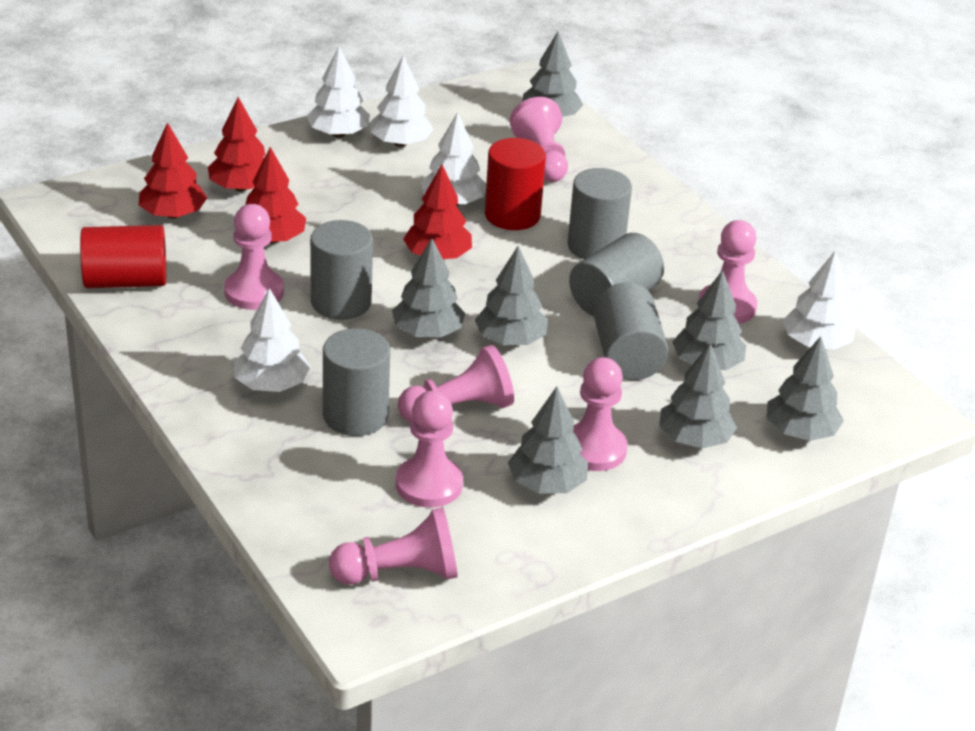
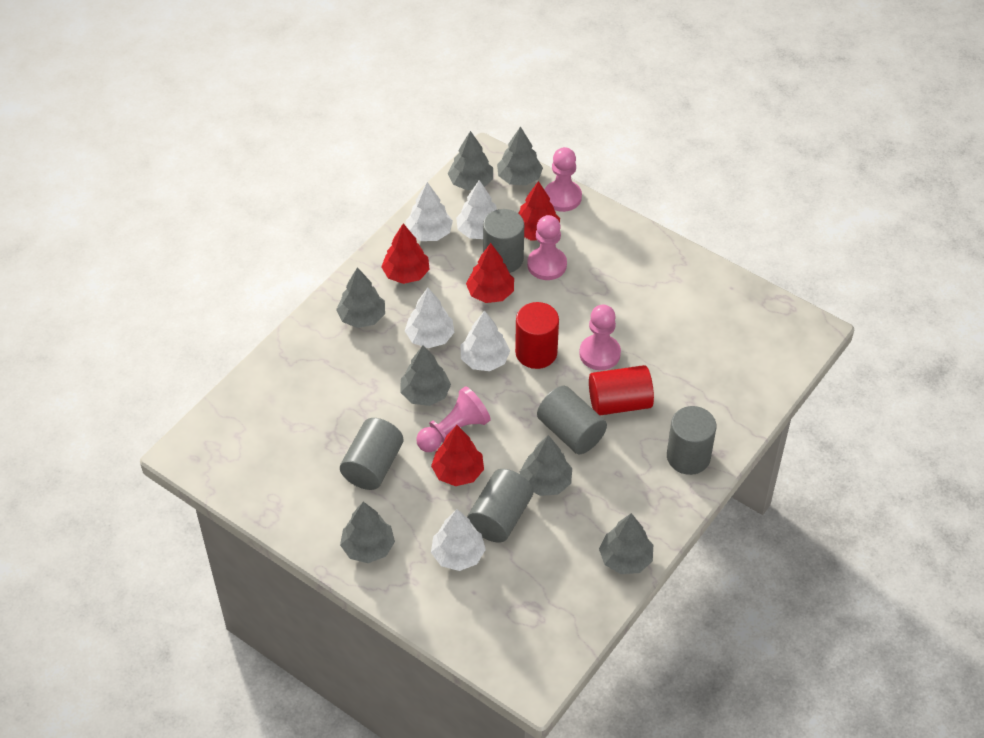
pink pawn: [224,204,284,310] [329,507,458,585] [396,391,463,508] [398,345,514,422] [510,97,568,182] [573,357,628,471] [698,220,757,324] = 7 -> [416,387,491,452] [527,215,567,280] [544,147,582,212] [579,305,621,370] = 4

